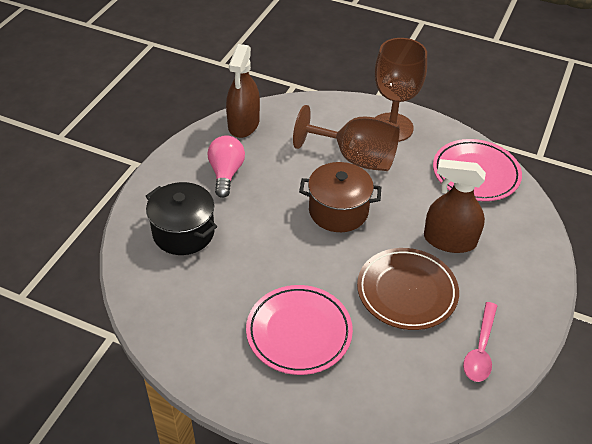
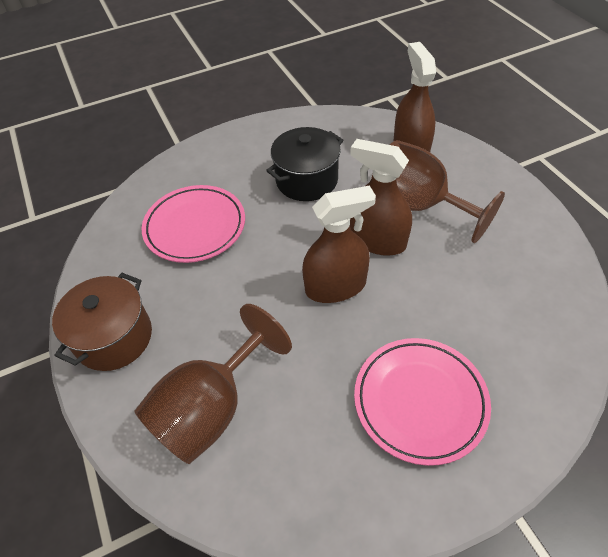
brown plate: [357,248,459,330] = 1 -> none = 0
brown spray bottle: [226,44,260,138] [424,159,486,253] = 2 -> [302,186,376,303] [350,139,412,256] [393,42,436,152] = 3
pink light bulb: [208,135,245,198] = 1 -> none = 0
pink spoon: [463,302,497,382] = 1 -> none = 0

